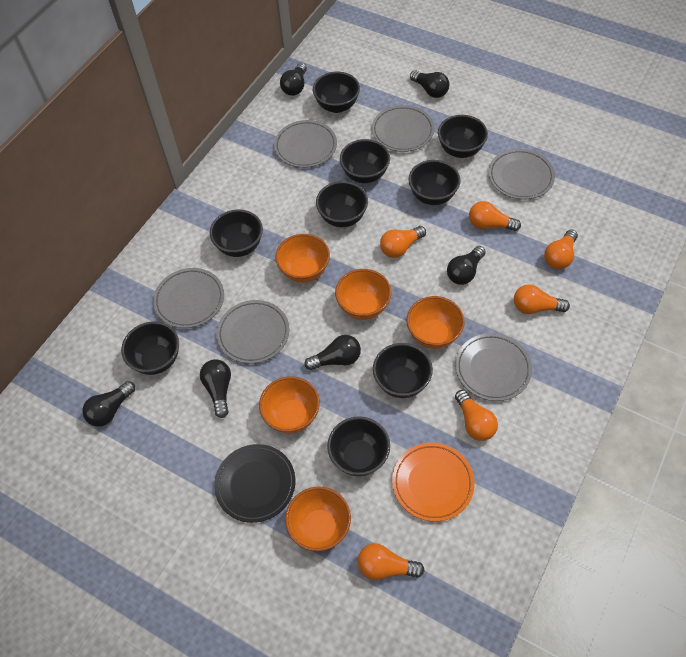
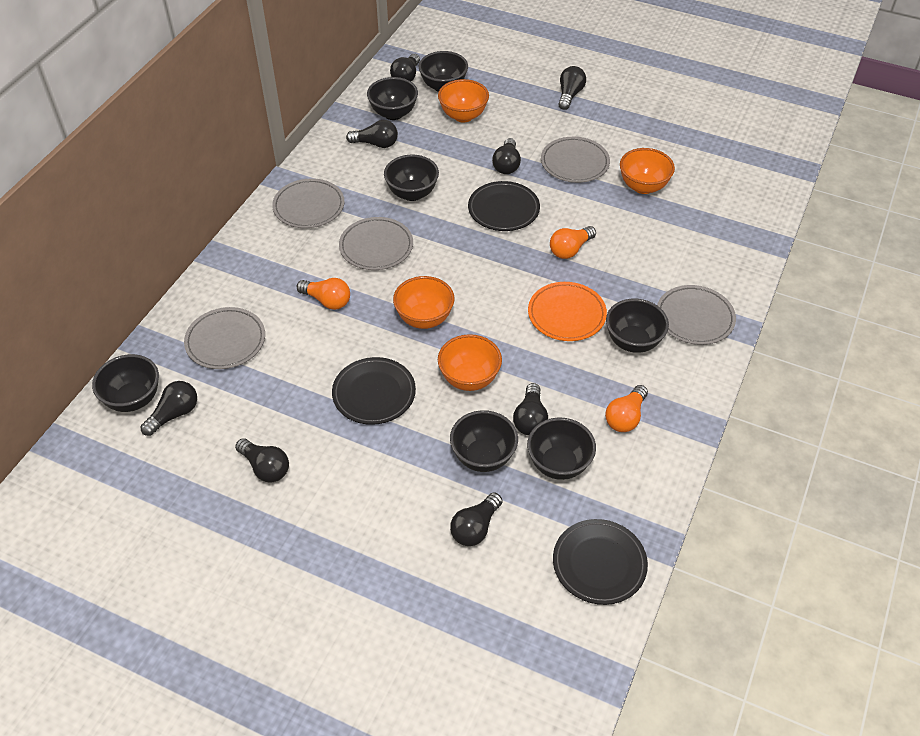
black bowl: [121,321,179,375] [210,210,263,257] [313,72,360,113] [316,181,368,227] [327,416,390,476] [340,139,390,183] [373,343,433,398] [409,160,461,205] [438,115,488,158] = 9 -> [92,354,159,412] [367,77,418,120] [384,155,439,201] [419,51,468,92] [450,410,518,472] [527,418,596,480] [606,299,669,353] = 7
black light bulb: [82,381,135,427] [200,359,231,418] [280,63,307,96] [304,335,361,370] [410,70,449,98] [447,246,486,285] = 6 -> [141,381,197,436] [235,438,289,482] [346,120,398,148] [390,54,420,81] [450,492,503,546] [492,138,521,174] [513,383,548,435] [558,66,586,110] = 8
black plate: [214,444,295,523] = 1 -> [332,357,416,425] [468,181,540,231] [553,519,648,605] = 3
grey plate: [153,268,224,328] [217,300,290,364] [274,120,337,168] [372,105,435,152] [455,333,532,401] [488,149,555,200] = 6 -> [184,307,265,369] [272,178,345,228] [339,217,413,270] [541,137,610,183] [657,285,736,345] = 5
orange bowl: [259,376,320,433] [275,234,330,283] [285,486,351,551] [335,269,391,320] [407,296,465,349] = 5 -> [393,276,454,329] [438,79,489,122] [438,334,502,391] [620,148,675,194] = 4
orange light bulb: [357,543,424,580] [380,226,426,258] [455,390,498,441] [469,201,521,231] [514,284,570,314] [544,229,578,269] = 6 -> [297,278,350,310] [550,226,596,259] [605,385,648,432] = 3

